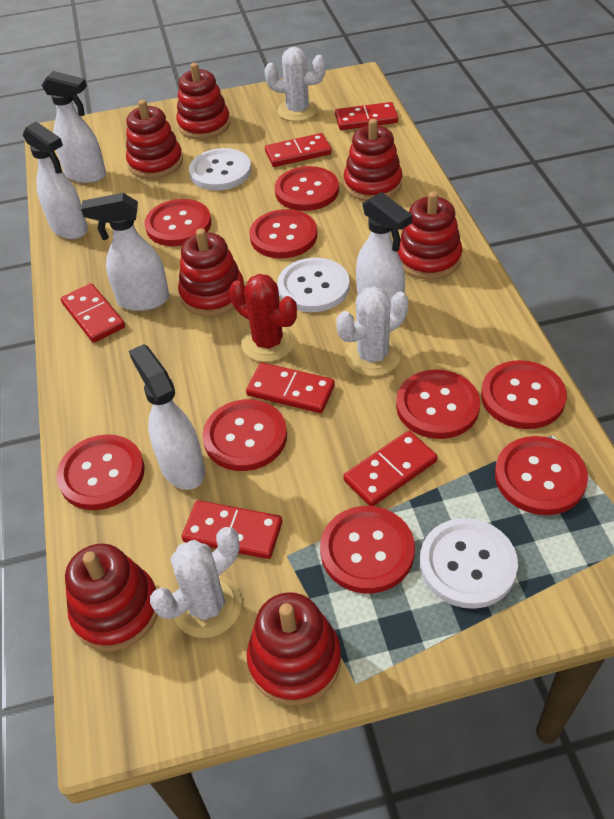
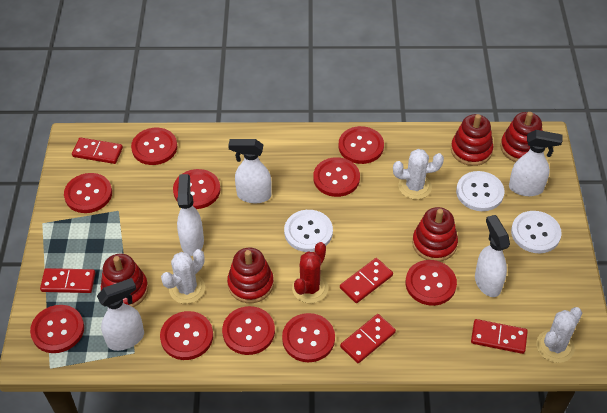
red button: [56,434,145,510] [144,199,211,246] [203,399,287,471] [249,209,317,258] [275,166,339,211] [320,506,415,594] [396,369,480,439] [481,360,567,429] [495,436,588,515] = 9 -> [30,305,84,353] [64,173,112,213] [131,128,177,165] [160,311,213,360] [173,169,221,209] [222,306,275,355] [282,313,335,362] [313,157,360,197] [339,126,384,164] [406,260,457,306] = 10
red domino: [61,283,125,343] [182,500,282,559] [246,363,335,413] [265,133,332,167] [335,102,398,130] [343,431,438,506] = 6 -> [40,268,95,293] [72,138,123,164] [340,258,393,303] [340,314,396,363] [471,319,528,354] = 5
red stacking toy: [65,544,158,651] [126,100,183,179] [176,63,230,140] [178,228,244,317] [247,592,341,705] [344,119,402,201] [397,191,463,280] = 7 -> [101,254,148,307] [227,248,274,303] [412,207,458,262] [451,114,494,166] [500,112,543,162] = 5

